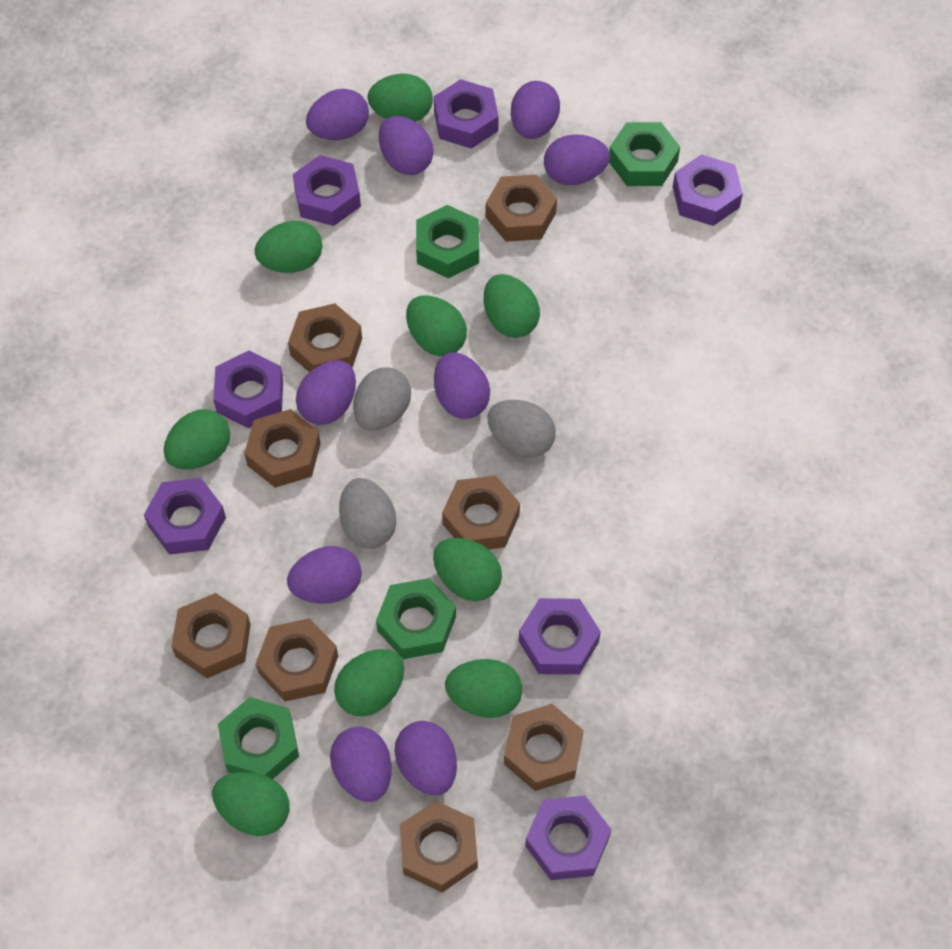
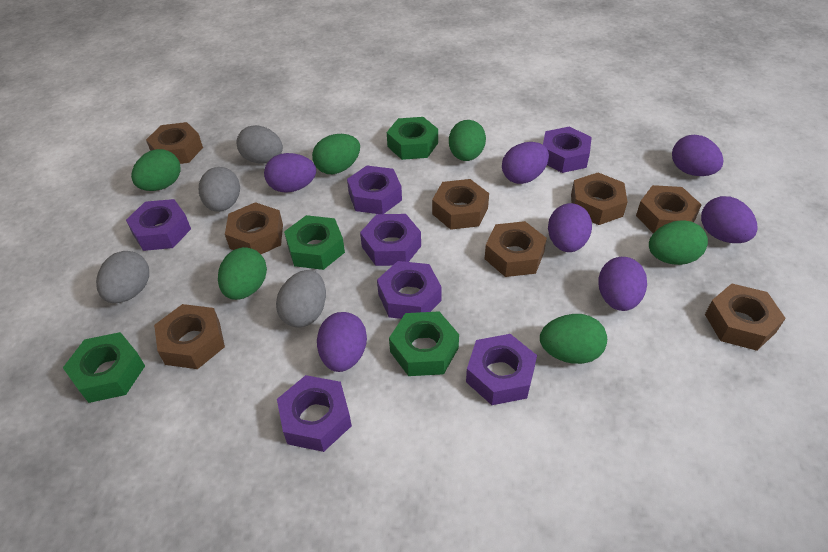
green egg: [164,409,230,470] [212,772,290,836] [255,221,322,273] [334,649,404,717] [367,74,433,122] [406,295,467,356] [433,538,502,601] [445,659,522,718] [484,274,540,338] = 9 -> [131,149,180,191] [218,247,267,300] [312,134,360,174] [449,120,486,161] [540,314,607,364] [649,220,708,265] = 6
grey egg: [339,478,396,548] [353,367,411,431] [487,400,556,458] = 3 -> [96,251,149,303] [199,167,240,212] [236,125,283,163] [276,270,326,328] = 4
purple egg: [287,546,362,604] [296,360,356,425] [306,89,369,140] [330,726,392,802] [379,116,434,175] [394,721,457,795] [434,352,490,419] [511,81,560,139] [544,134,610,185] = 9 -> [264,153,316,193] [317,312,367,372] [502,142,549,184] [548,203,592,252] [598,257,647,311] [672,135,723,176] [701,196,758,243] = 7

